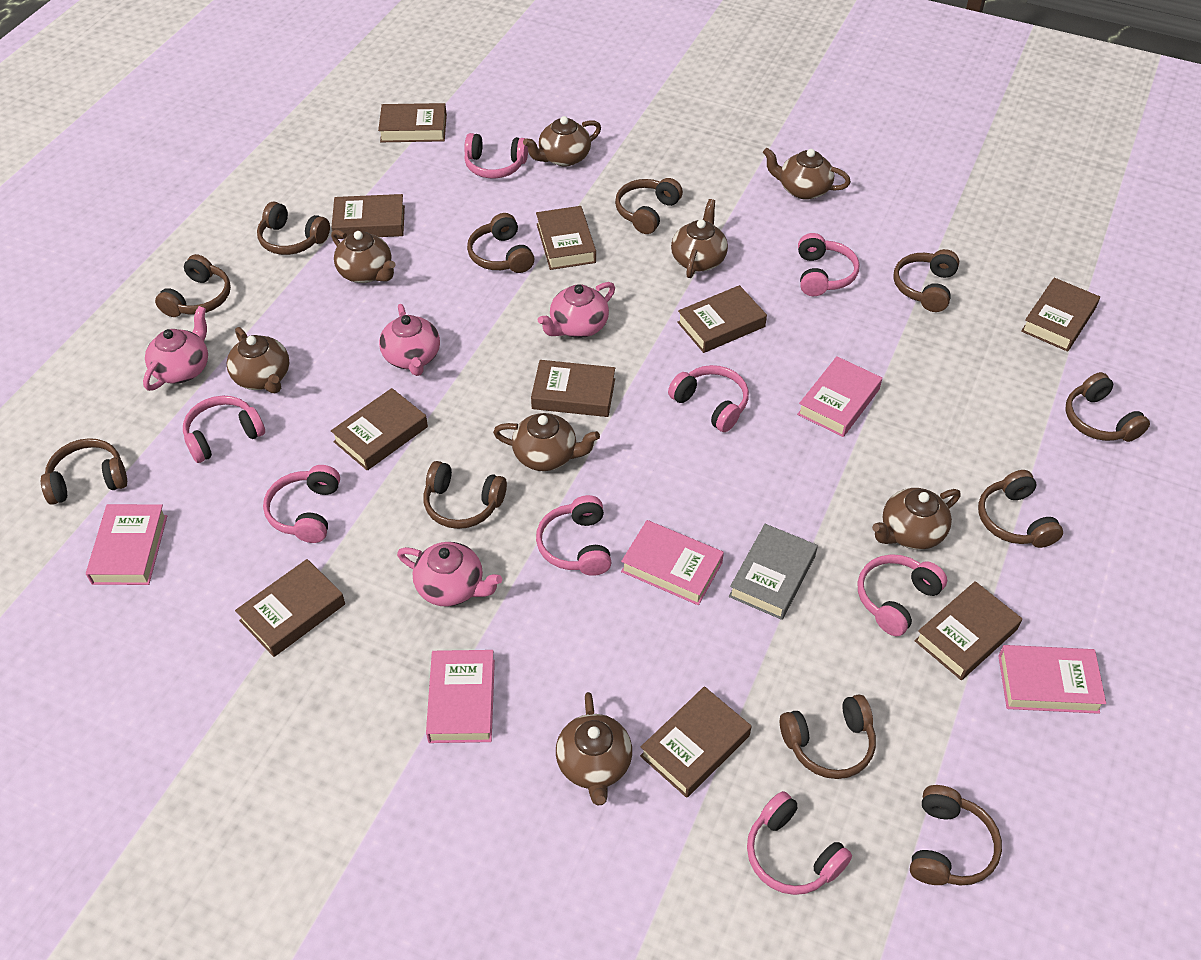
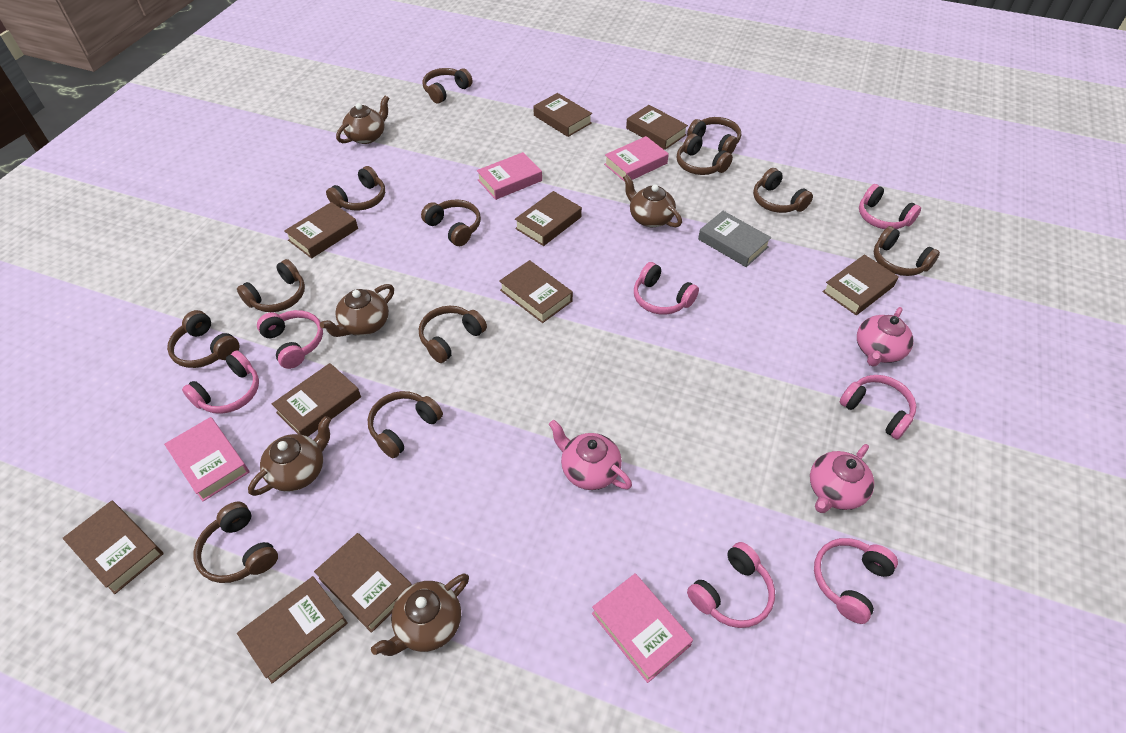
brown headphones: [41,438,127,505] [155,254,231,317] [257,202,330,255] [423,461,507,529] [467,213,534,273] [615,178,683,234] [780,694,876,779] [893,249,959,312] [910,785,1002,886] [978,470,1063,548] [1066,372,1150,442] = 11 -> [167,310,240,368] [193,502,278,583] [237,259,305,312] [326,166,385,211] [368,391,443,458] [419,306,487,363] [421,199,481,246] [422,68,473,104] [677,133,733,175] [687,117,741,154] [753,168,813,213] [874,226,940,276] = 12
brown teapot: [227,327,290,393] [331,229,396,283] [493,413,600,471] [523,116,601,166] [556,692,632,806] [671,199,728,278] [763,148,851,200] [872,488,961,550] = 8 -> [248,416,331,496] [320,284,394,337] [336,95,389,144] [371,573,469,656] [623,174,682,227] = 5
pink book: [86,504,167,585] [426,650,495,743] [621,520,724,605] [797,356,882,437] [998,645,1106,714] = 5 -> [164,417,250,502] [477,152,542,200] [592,573,693,683] [604,136,669,182] = 4
pink headphones: [183,396,265,463] [263,465,340,543] [464,133,528,178] [536,495,612,576] [668,365,749,432] [747,791,852,895] [798,233,859,296] [858,554,947,636] = 8 -> [182,351,259,414] [257,310,323,369] [634,262,699,315] [687,542,775,628] [814,538,898,624] [839,375,916,440] [859,184,921,229] = 7
pink teapot: [143,306,208,391] [379,304,440,376] [397,542,502,607] [538,282,615,338] = 4 -> [549,420,632,490] [810,444,874,513] [857,307,913,367] = 3

